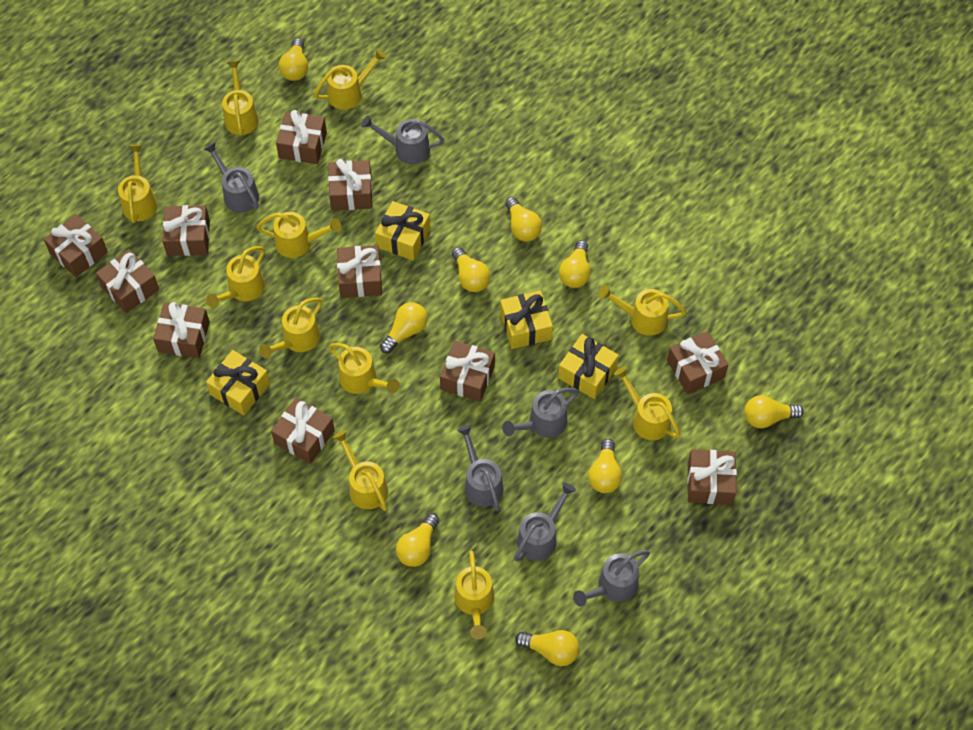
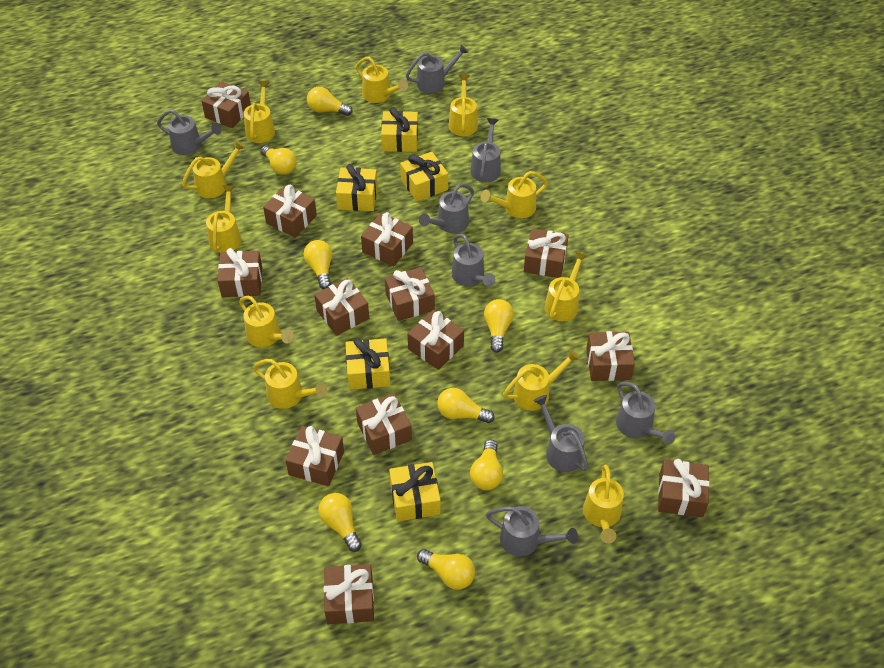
brown gift: [44,214,108,277] [96,249,159,313] [153,302,210,358] [162,205,210,256] [271,398,335,464] [276,110,327,164] [328,159,373,211] [337,245,382,298] [440,341,495,402] [667,331,728,394] [687,449,737,505] = 11 -> [201,81,251,128] [218,248,262,297] [263,185,317,238] [285,426,344,486] [314,278,369,336] [324,564,374,624] [356,393,412,455] [361,212,413,267] [385,267,435,321] [408,310,464,370] [524,228,569,278] [586,331,635,381] [658,459,709,517] = 13
grey watering can: [204,142,259,213] [361,115,444,164] [457,425,503,511] [502,388,579,438] [514,482,576,561] [573,550,650,607] = 6 -> [157,109,221,155] [406,45,469,93] [419,184,474,233] [451,234,495,287] [470,118,501,182] [486,506,578,557] [533,395,589,472] [616,382,675,445] = 8
yellow gift: [206,350,270,415] [375,201,430,261] [500,290,553,349] [558,334,619,399] = 4 -> [336,164,377,211] [345,338,390,390] [381,107,418,152] [389,462,441,521] [400,152,448,202] = 5
yellow light bulb: [279,38,308,81] [380,302,428,353] [396,513,439,567] [452,247,490,292] [505,197,542,241] [515,630,579,666] [559,240,591,288] [588,439,622,493] [744,395,804,428] = 9 -> [261,145,297,175] [303,240,332,289] [307,87,353,116] [318,493,362,552] [417,549,475,590] [437,388,495,423] [470,440,503,490] [484,299,514,352] = 8

